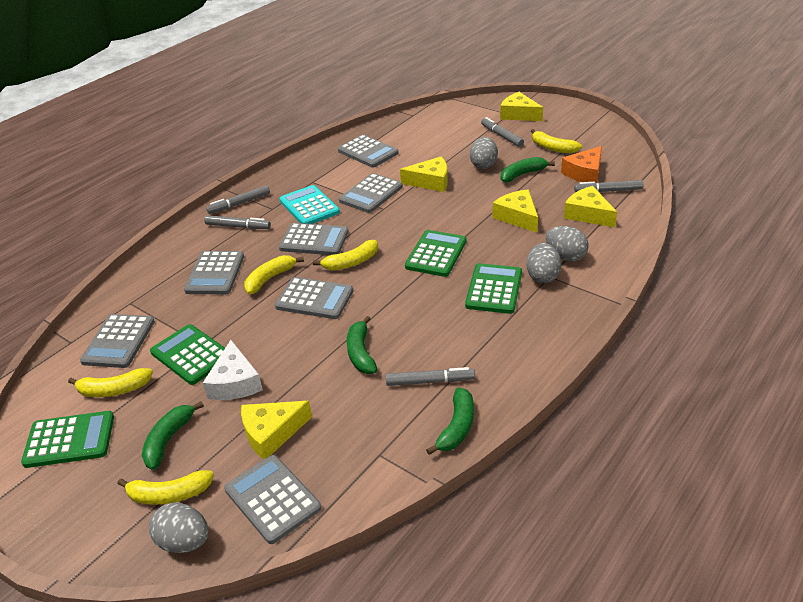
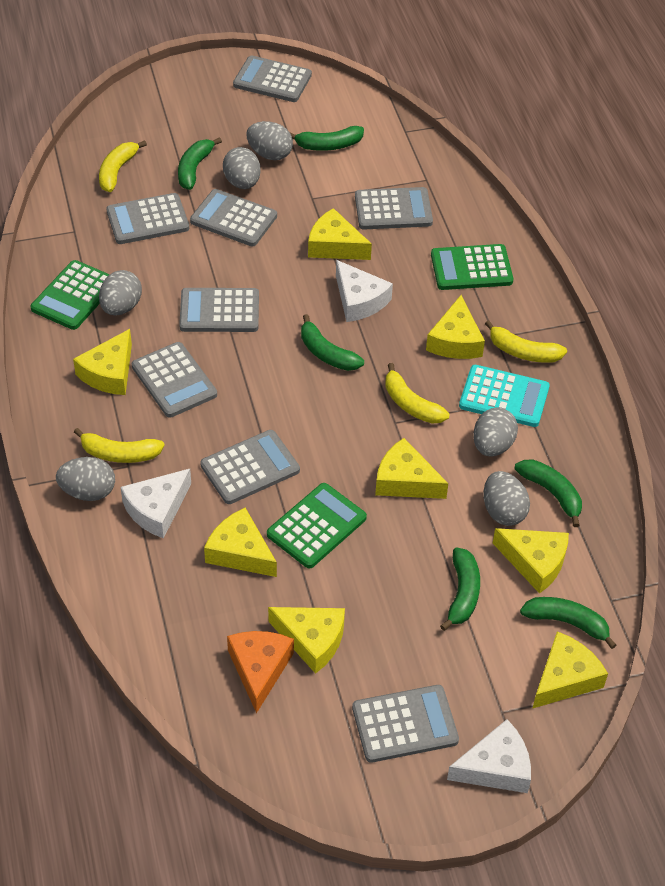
green banana: [142,401,204,470] [347,316,377,374] [426,387,474,455] [501,157,555,183] = 4 -> [178,137,222,190] [289,126,364,151] [301,314,364,371] [440,547,480,631] [515,460,582,527] [520,597,616,649] = 6
green calculator: [21,411,114,468] [150,324,225,385] [405,230,466,277] [465,263,522,314] = 4 -> [30,260,110,330] [267,483,367,569] [431,244,513,290] = 3
grey calculator: [80,314,155,368] [184,251,244,294] [224,455,322,544] [275,277,353,319] [279,223,349,255] [338,134,399,168] [339,173,403,213] = 7 -> [106,193,189,244] [132,342,217,418] [179,288,259,332] [190,189,277,246] [200,430,300,504] [233,55,312,102] [352,685,459,763] [355,187,433,230] = 8
grey egg: [149,503,209,553] [470,137,498,169] [527,243,562,283] [546,226,589,262] = 4 -> [56,457,115,501] [99,270,142,315] [223,147,261,189] [246,121,293,160] [473,408,518,456] [483,471,530,526] = 6
grey marker: [204,215,271,229] [206,185,270,214] [386,367,475,386] [481,117,524,147] [574,180,644,193] = 5 -> none = 0
white cheese: [203,340,263,400] = 1 -> [121,469,191,538] [336,260,393,322] [447,719,531,793] = 3
yellow banana: [68,368,153,397] [117,470,214,505] [245,255,304,294] [313,240,378,270] [531,129,582,154] = 5 -> [74,428,165,463] [99,140,147,192] [385,363,450,424] [485,320,567,363] = 4
yellow cheese: [241,401,312,459] [400,157,448,192] [492,189,538,233] [500,92,543,121] [564,186,617,227] = 5 -> [73,329,132,395] [204,508,277,577] [268,607,345,674] [308,208,372,260] [375,438,448,499] [426,295,485,359] [493,528,569,594] [532,632,608,709] = 8

